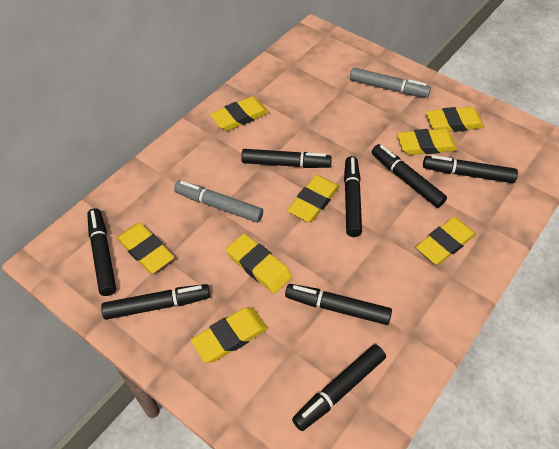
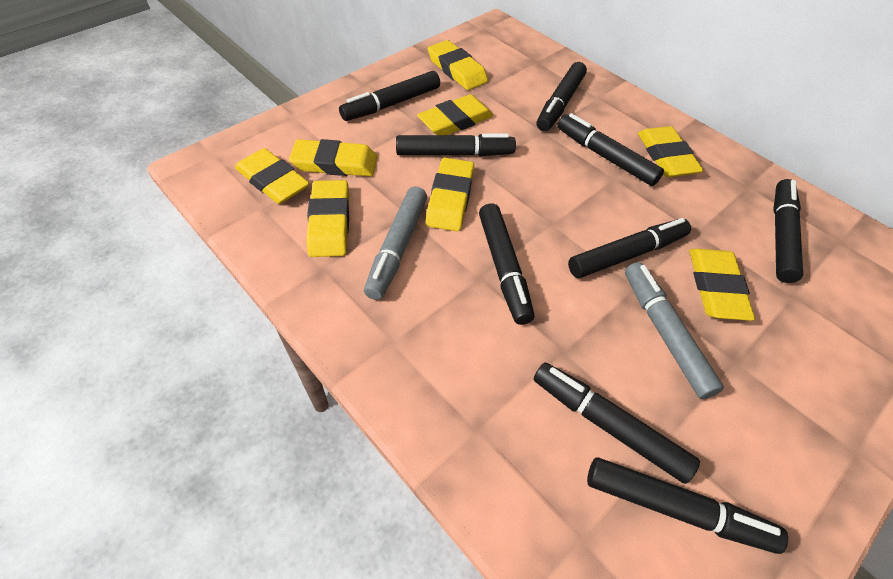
black marker: [87,208,116,296] [101,284,210,320] [241,149,332,168] [285,284,392,325] [292,344,386,431] [344,156,362,237] [372,144,447,208] [423,155,518,183] = 8 -> [339,71,440,121] [396,134,516,156] [479,203,534,325] [533,362,700,484] [537,62,587,131] [557,113,664,186] [568,218,691,278] [587,457,788,554] [773,179,803,283] = 9

